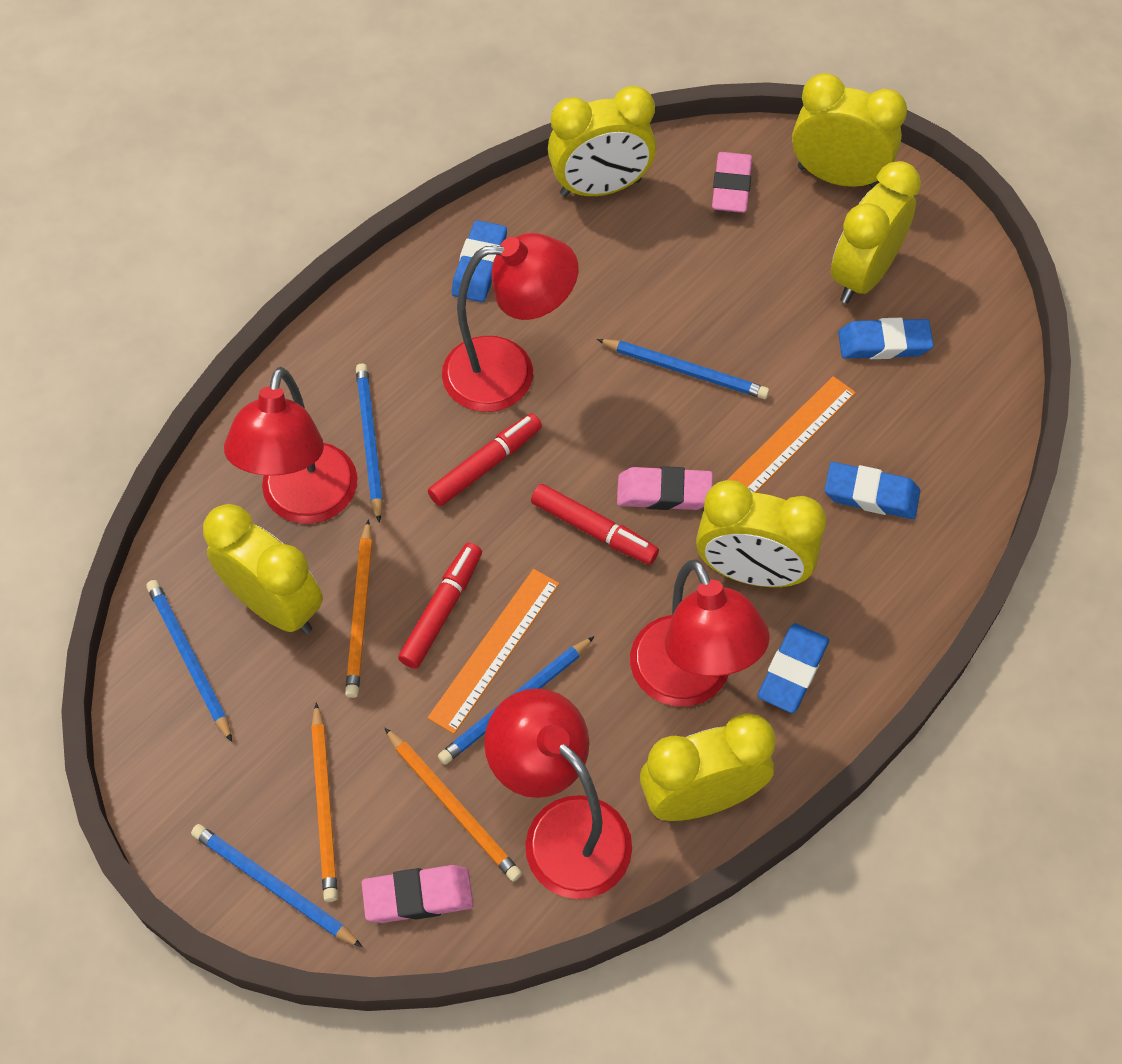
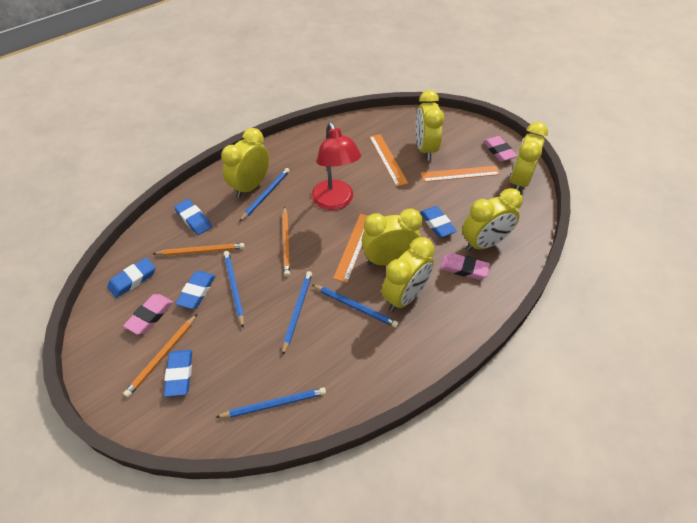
blue eraser: [452,220,507,302] [757,623,829,713] [825,462,920,519] [838,318,934,359] = 4 -> [107,257,155,298] [164,350,192,397] [174,199,212,235] [175,271,216,309] [420,206,457,238] = 5
orange ruler: [427,569,559,734] [727,376,856,493] = 2 -> [333,214,368,283] [369,134,408,187] [421,166,500,182] = 3
red lamp: [224,367,358,524] [442,233,578,412] [484,688,632,899] [630,559,770,707] = 4 -> [311,122,361,210] = 1
red marker: [398,543,482,669] [428,413,542,506] [531,484,659,565] = 3 -> none = 0

